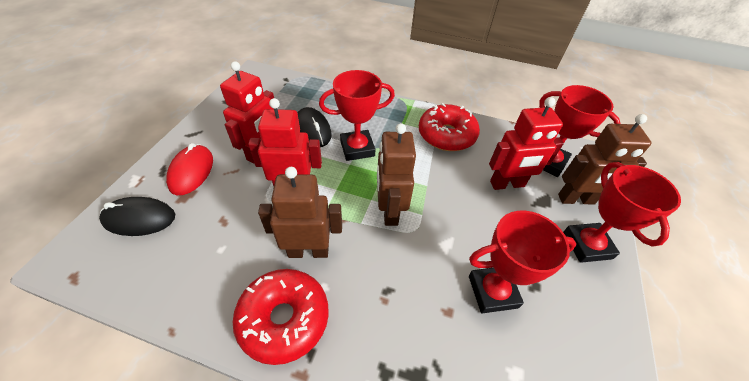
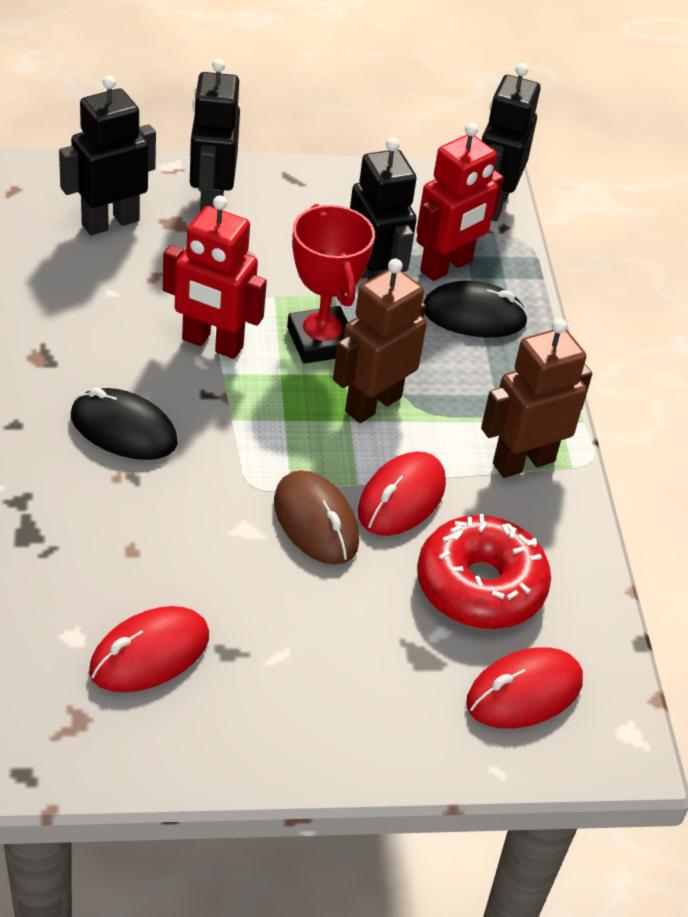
black robot: none = 0 -> [59,75,156,235] [190,58,240,212] [350,137,417,281] [481,63,541,221] = 4
brown mouse: none = 0 -> [274,470,359,565] = 1
brown robot: [258,167,342,258] [377,123,416,226] [558,114,652,205] = 3 -> [333,259,427,423] [481,318,592,478] = 2
red donut: [233,269,329,365] [419,103,480,151] = 2 -> [417,514,551,629] = 1
red mouse: [166,143,213,195] = 1 -> [89,606,209,692] [358,452,446,536] [466,647,583,729] = 3
red robot: [220,61,274,164] [248,98,322,186] [489,97,564,190] = 3 -> [163,195,267,359] [416,123,504,281] = 2
red trophy: [319,70,395,161] [469,211,576,313] [539,85,621,177] [563,162,681,263] = 4 -> [287,204,375,364] = 1

